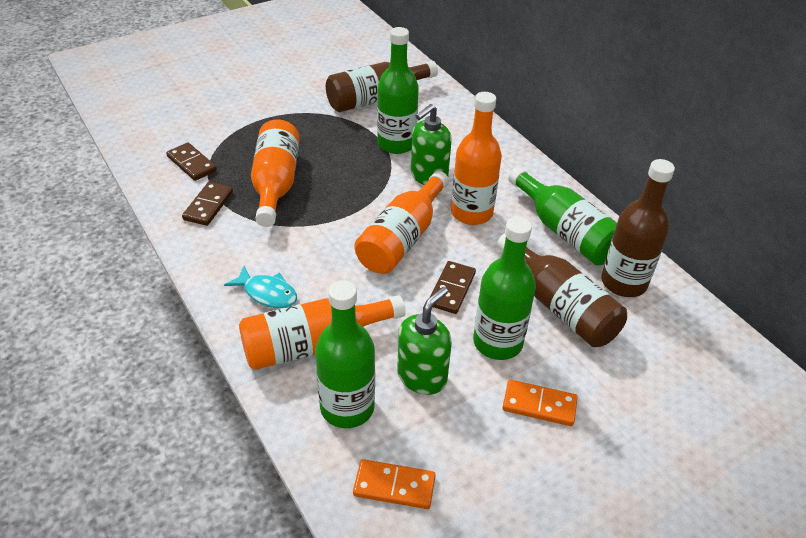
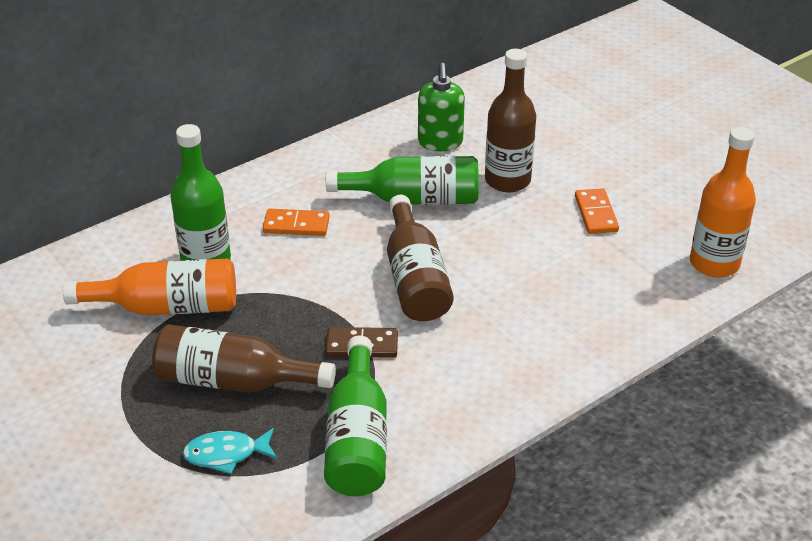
brown domino: [166,143,217,181] [182,182,233,226] [430,261,476,314] = 3 -> [326,327,398,358] = 1
green bottle: [315,280,375,428] [377,27,419,154] [473,217,536,360] [508,167,617,265] = 4 -> [170,124,231,260] [324,336,387,496] [326,156,479,205] = 3
green soap dispenser: [397,287,452,395] [411,104,452,185] = 2 -> [418,63,465,151] = 1
orange bottle: [239,295,406,370] [251,119,299,227] [354,171,449,274] [451,92,502,225] = 4 -> [63,258,236,315] [690,127,756,278] = 2

